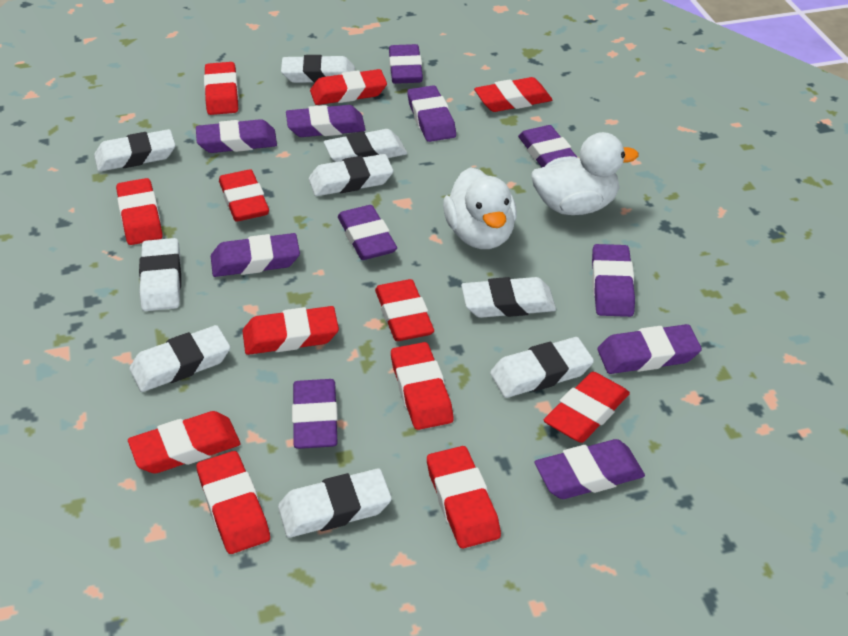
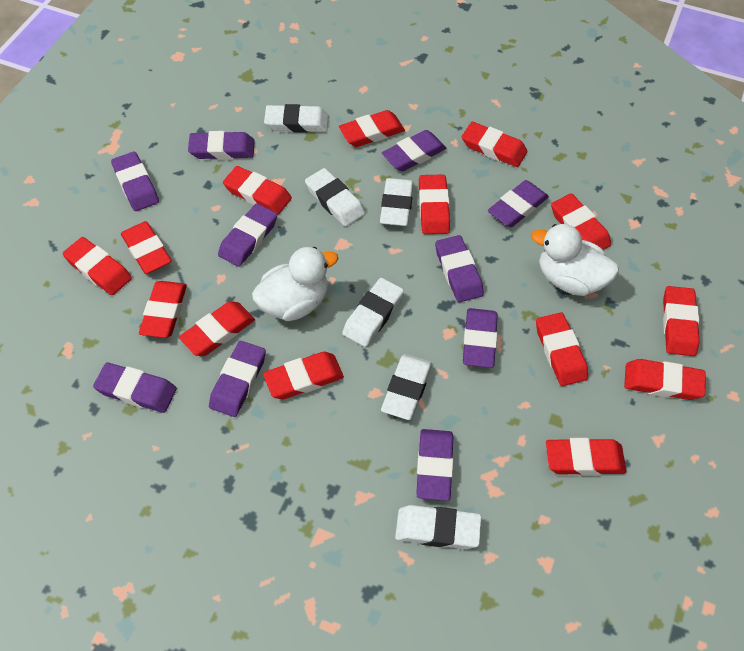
purple eraser: [196,119,277,153] [211,233,300,277] [286,105,366,137] [292,379,338,449] [338,205,397,260] [389,44,423,84] [407,85,456,142] [518,125,578,167] [535,439,645,499] [592,244,635,317] [597,324,702,374] = 11 -> [93,362,177,413] [111,152,159,211] [188,131,255,160] [209,341,266,417] [218,203,277,267] [382,130,446,172] [416,429,453,501] [435,235,484,302] [463,308,498,368] [488,180,549,227] = 10
red eraser: [116,178,163,245] [128,411,240,474] [196,451,270,554] [204,62,239,115] [219,169,269,222] [242,306,339,355] [310,69,387,105] [375,279,434,341] [391,342,454,430] [427,446,501,548] [474,77,552,112] [544,372,630,443] = 12 -> [63,237,132,295] [121,221,172,274] [139,281,187,338] [179,301,255,356] [223,166,292,215] [263,352,344,399] [339,110,405,147] [419,175,450,234] [462,122,527,167] [536,312,588,386] [546,438,626,476] [551,193,611,250] [624,359,705,400] [663,286,700,356] = 14
white eraser: [94,129,175,172] [129,325,230,392] [139,238,181,311] [278,468,392,538] [281,55,355,83] [309,154,393,196] [324,129,407,162] [461,277,556,318] [490,337,594,398] = 9 -> [264,104,329,133] [305,168,365,227] [342,278,404,347] [380,178,413,226] [381,354,432,420] [395,505,482,549] = 6

